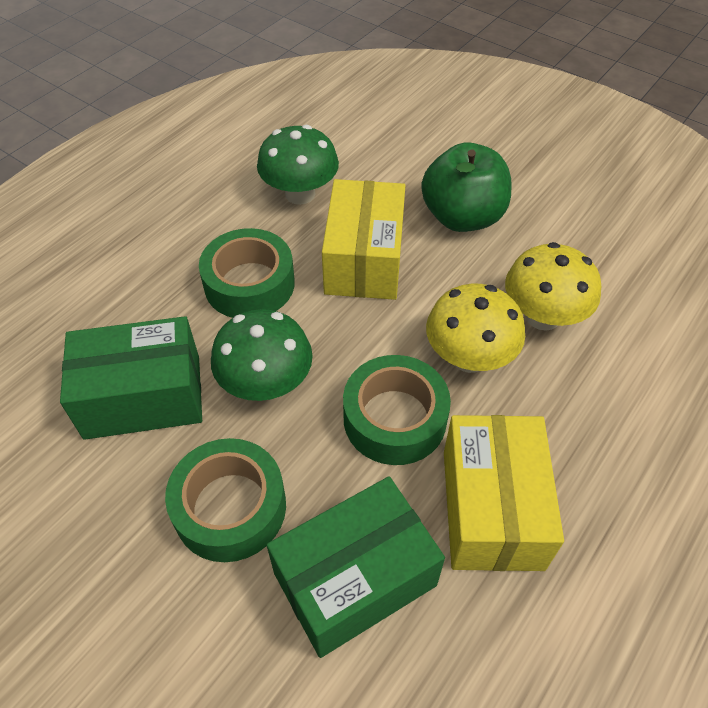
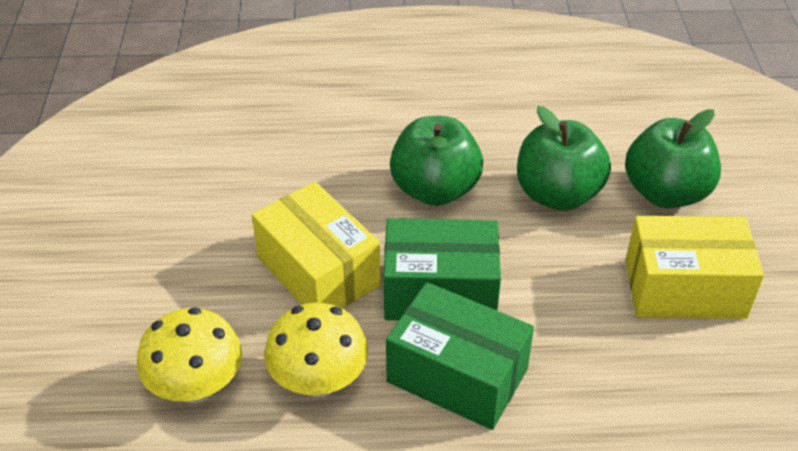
green apple: [421,142,511,232] = 1 -> [390,116,483,206] [517,106,611,211] [625,109,721,208] = 3
green mushroom: [211,309,312,401] [257,125,339,205] = 2 -> none = 0
green tape: [165,438,286,562] [199,228,295,318] [343,355,451,465] = 3 -> none = 0

